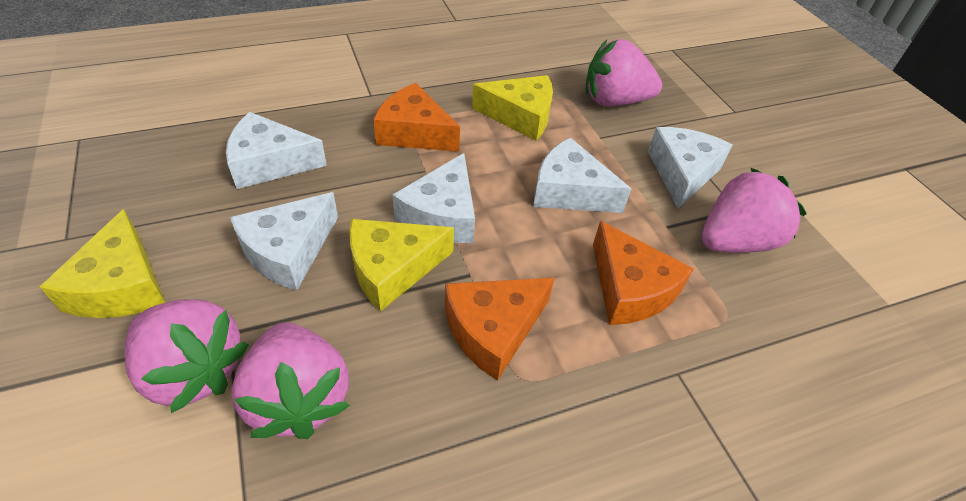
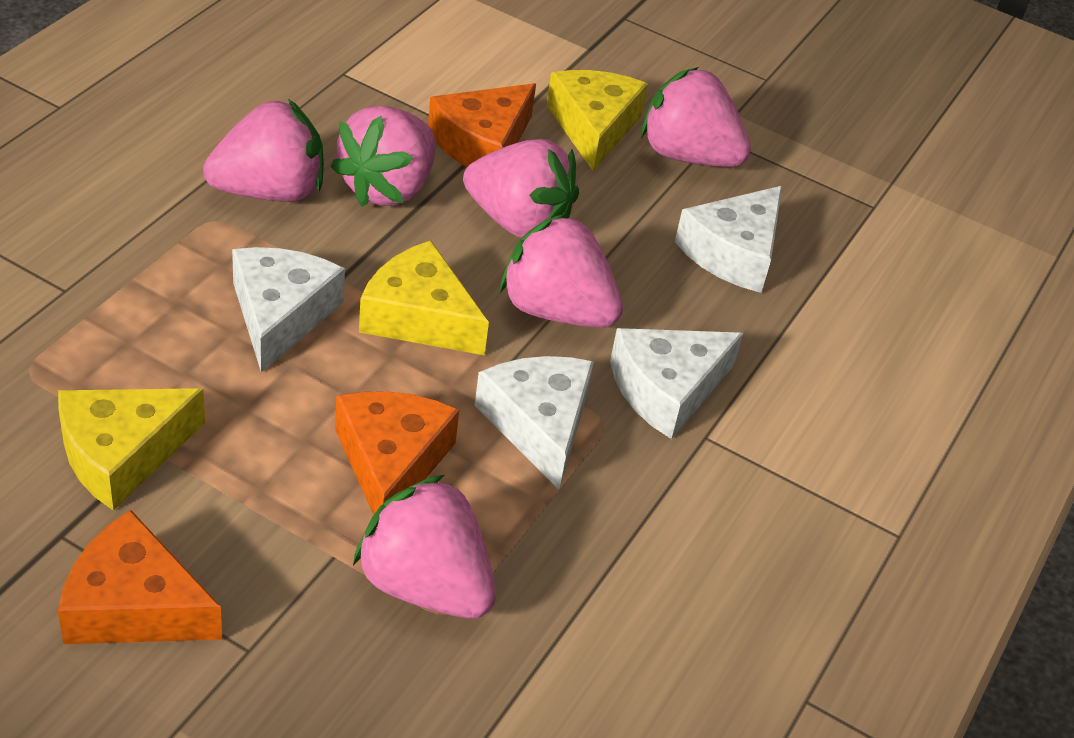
pink strawberry: [124,299,249,413] [231,322,350,439] [585,39,662,107] [702,168,807,253] = 4 -> [203,99,324,202] [331,106,435,207] [353,475,496,619] [463,139,579,238] [500,213,623,328] [641,67,751,167] = 6
white cheese: [226,112,327,189] [230,192,338,291] [392,153,475,243] [533,137,631,213] [648,127,732,208] = 5 -> [232,247,345,373] [474,356,594,490] [610,328,743,439] [675,186,782,293] = 4

